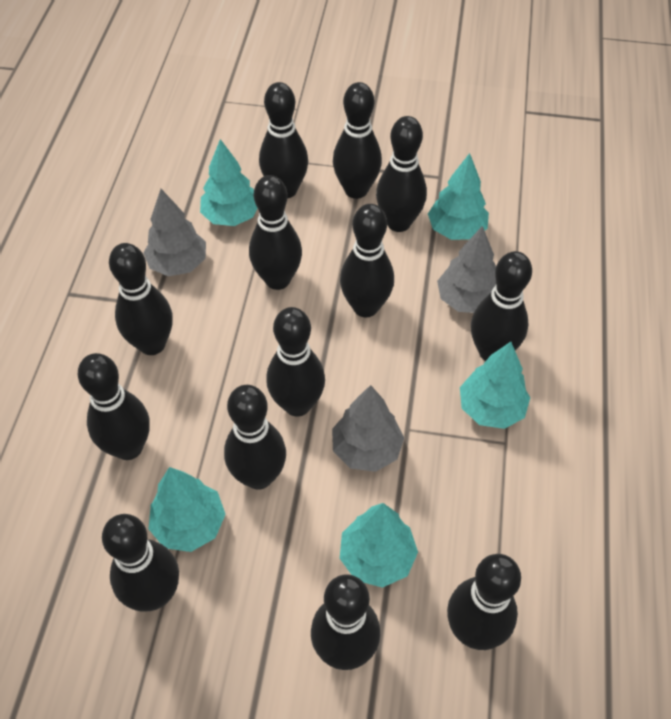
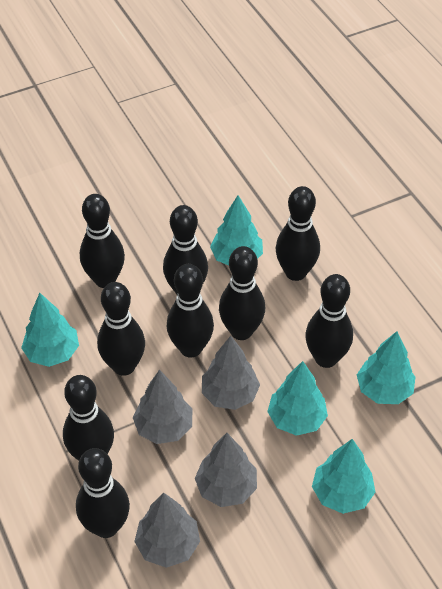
black bowling pin: [78,353,150,460] [102,514,179,612] [109,243,173,355] [224,385,286,490] [249,175,302,290] [259,82,308,198] [266,307,325,417] [311,574,380,670] [333,82,382,199] [340,204,394,317] [376,116,427,232] [447,554,521,650] [471,251,532,361] = 13 -> [63,375,114,461] [76,448,130,538] [80,194,125,288] [97,282,145,376] [163,205,208,295] [167,264,214,358] [219,246,265,340] [276,186,320,281] [305,274,353,368] = 9
grey tree: [143,189,206,276] [332,385,404,472] [437,226,496,313] = 3 -> [133,370,192,444] [134,493,200,568] [195,433,257,507] [202,336,260,410] = 4

